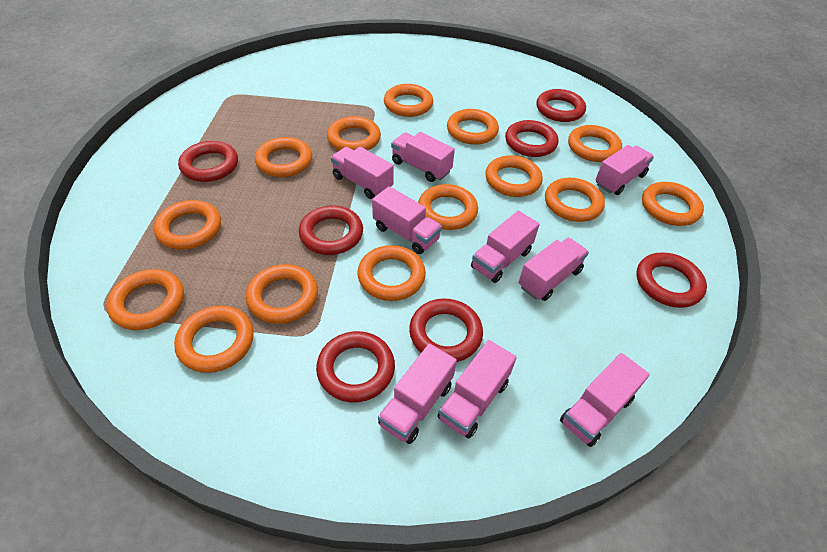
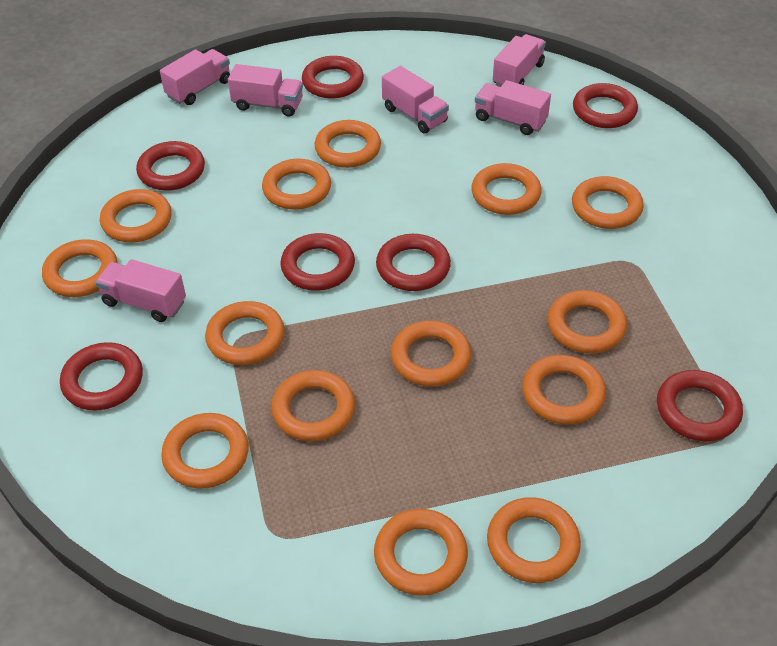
pink truck: [331,147,394,199] [372,186,442,254] [378,344,457,444] [391,132,455,182] [438,340,517,438] [471,211,540,283] [519,238,589,301] [560,353,650,447] [595,145,654,195] = 9 -> [95,259,186,322] [160,49,230,105] [228,64,303,117] [382,66,449,134] [475,80,551,135] [493,34,546,87] = 6

